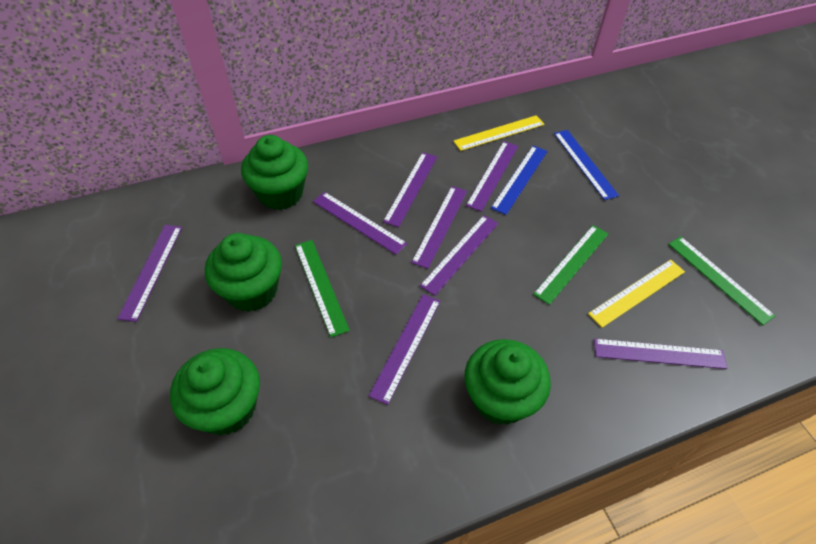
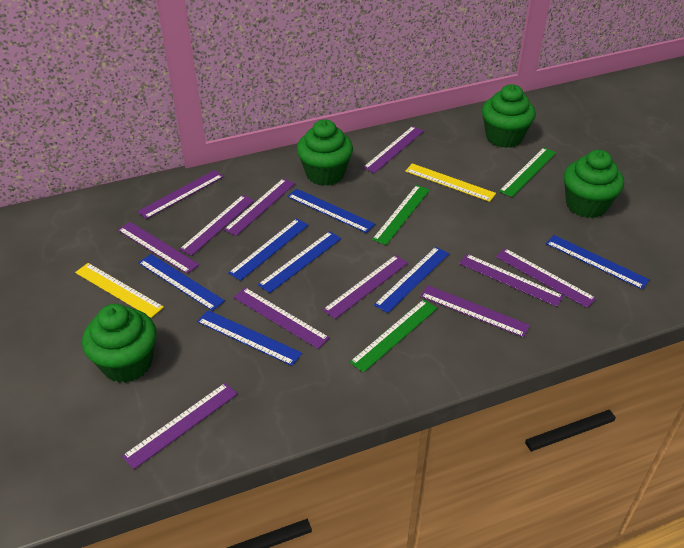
blue ruler: [491,146,547,215] [554,130,619,200] = 2 -> [138,254,225,311] [197,310,302,366] [228,219,308,281] [258,231,342,293] [287,189,375,233] [374,247,449,313] [546,235,650,289] = 7
purple ruler: [117,225,182,322] [313,192,408,255] [369,294,441,405] [383,152,437,227] [411,186,467,269] [420,215,498,296] [466,141,518,212] [594,339,728,369] = 8 -> [118,222,199,274] [122,383,237,470] [137,170,224,219] [179,195,255,256] [224,179,295,236] [233,287,330,349] [323,255,408,319] [363,126,424,173] [420,285,530,338] [459,254,564,307] [496,248,596,308] = 11

